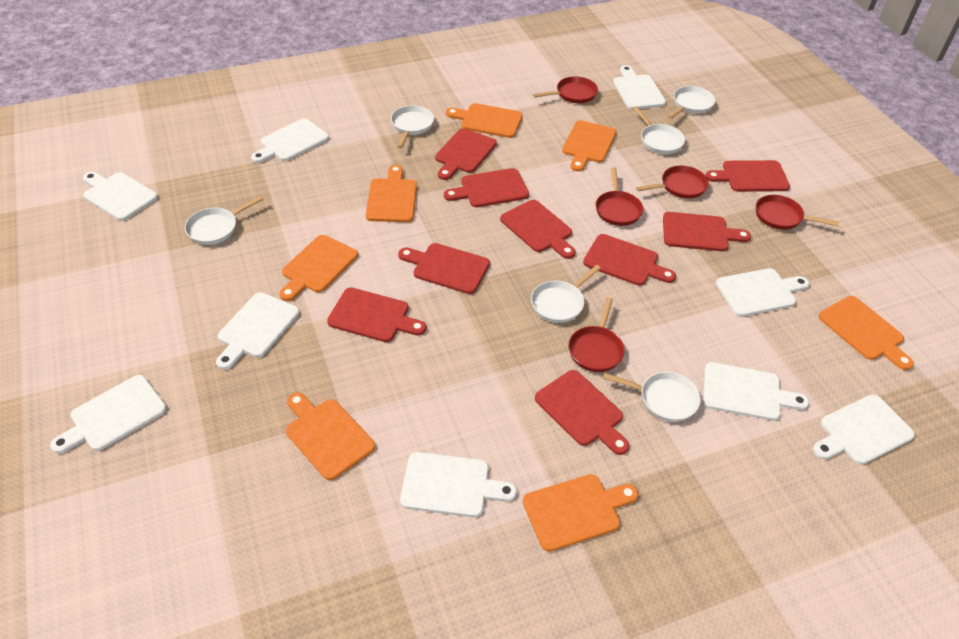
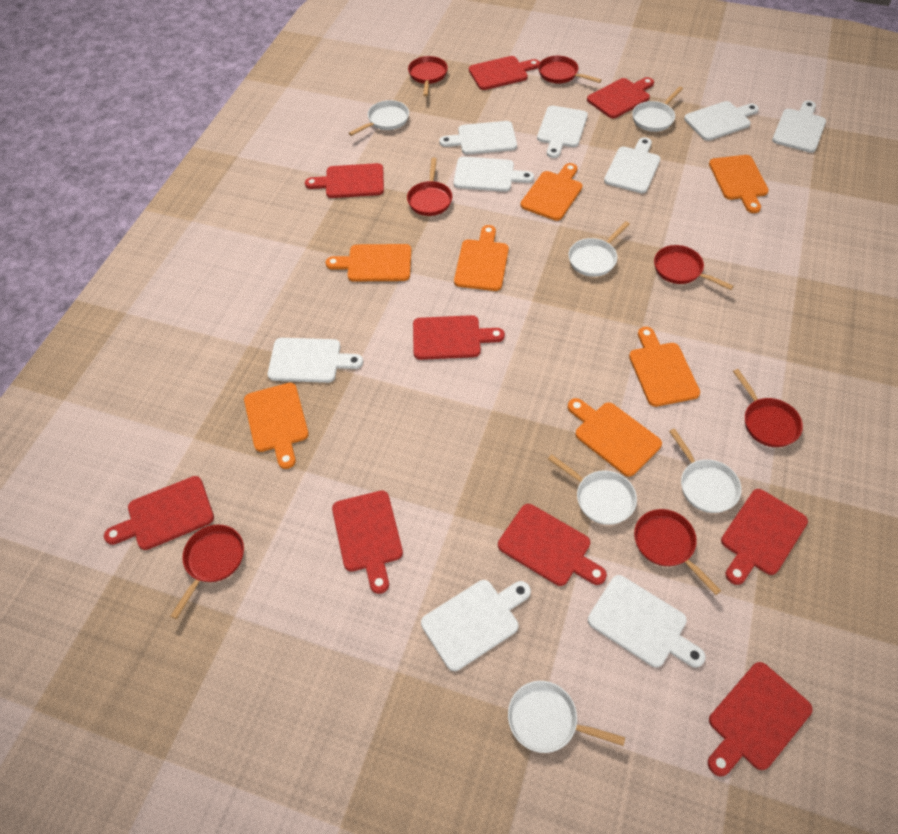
red pan: [533,76,598,103] [568,297,625,372] [596,167,643,226] [636,166,709,199] [756,195,839,230] = 5 -> [170,524,244,619] [407,158,452,216] [408,56,448,97] [538,56,602,83] [634,509,721,595] [654,245,733,290] [733,369,803,447] = 7

